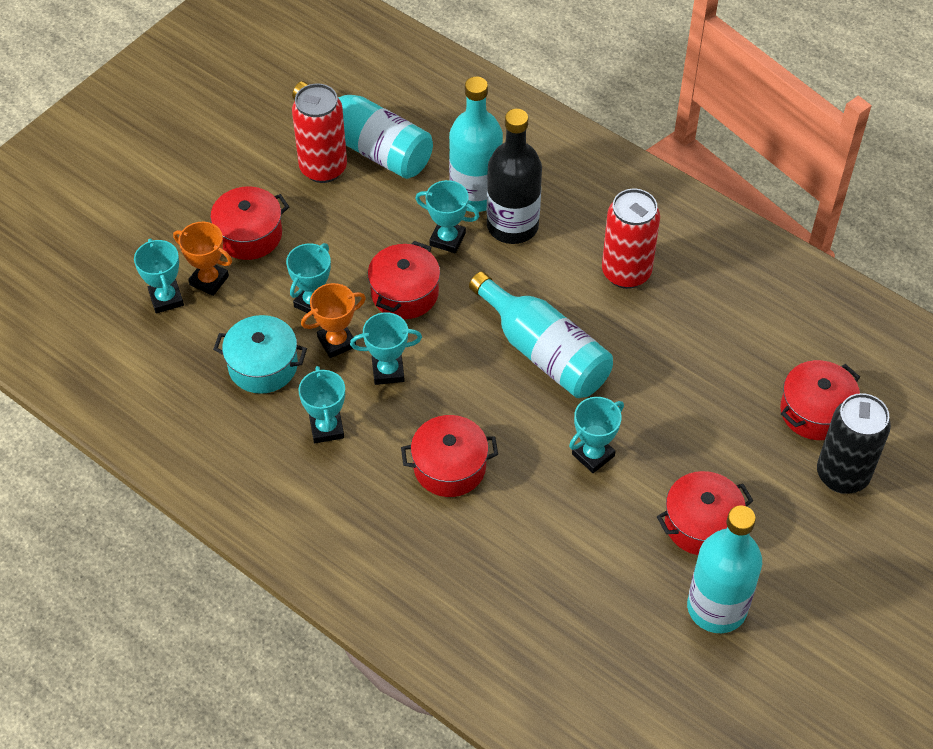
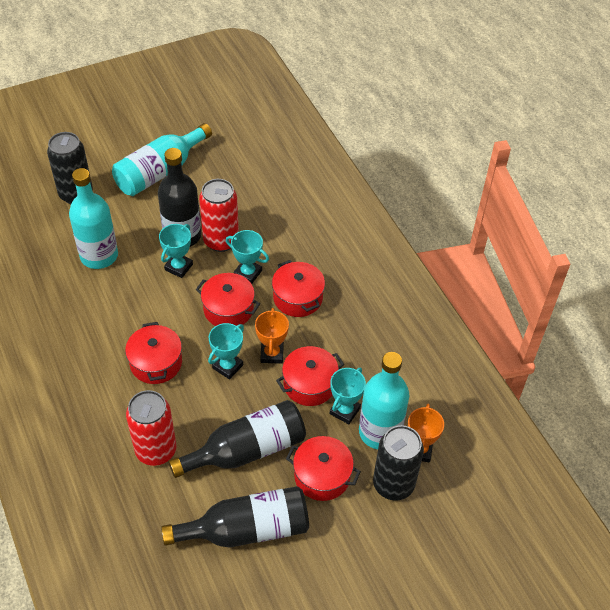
black bottle: [487,109,542,244] = 1 -> [158,148,201,247] [161,486,309,548] [169,400,306,478] = 3
black can: [817,393,891,494] = 1 -> [47,132,93,204] [373,425,424,501] = 2
turquoise bottle: [292,81,433,179] [449,76,503,212] [469,271,613,398] [687,505,762,633] = 4 -> [69,168,118,269] [112,123,212,196] [359,352,409,450] = 3
turquoise pot: [213,315,307,394] = 1 -> none = 0
turquoise trophy: [134,238,184,313] [286,243,331,316] [299,366,345,443] [350,312,422,385] [415,180,479,253] [569,397,624,473] = 6 -> [159,224,193,278] [208,323,244,380] [226,230,269,284] [330,368,366,424] = 4

